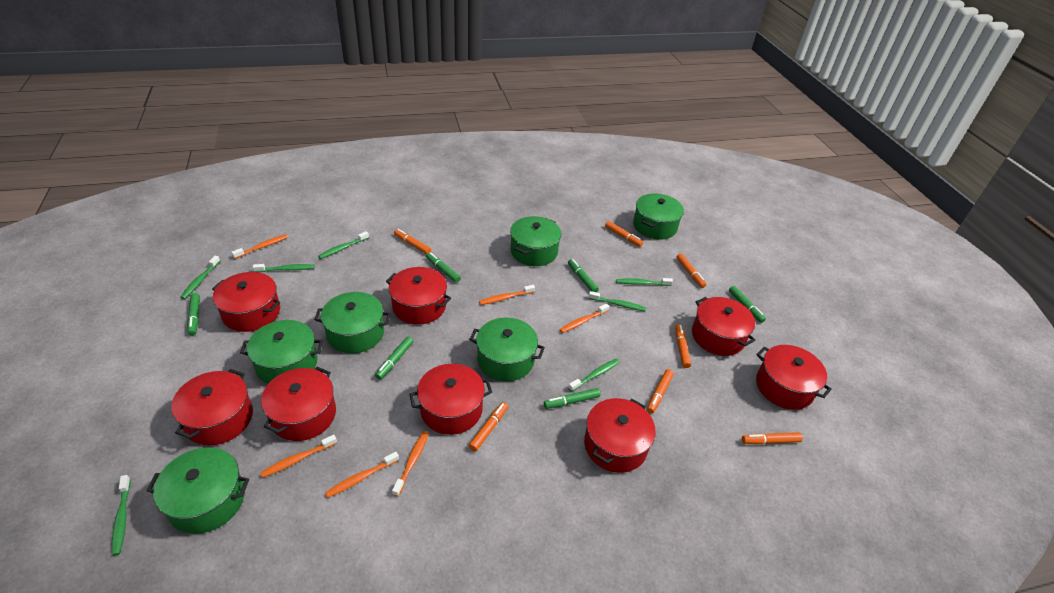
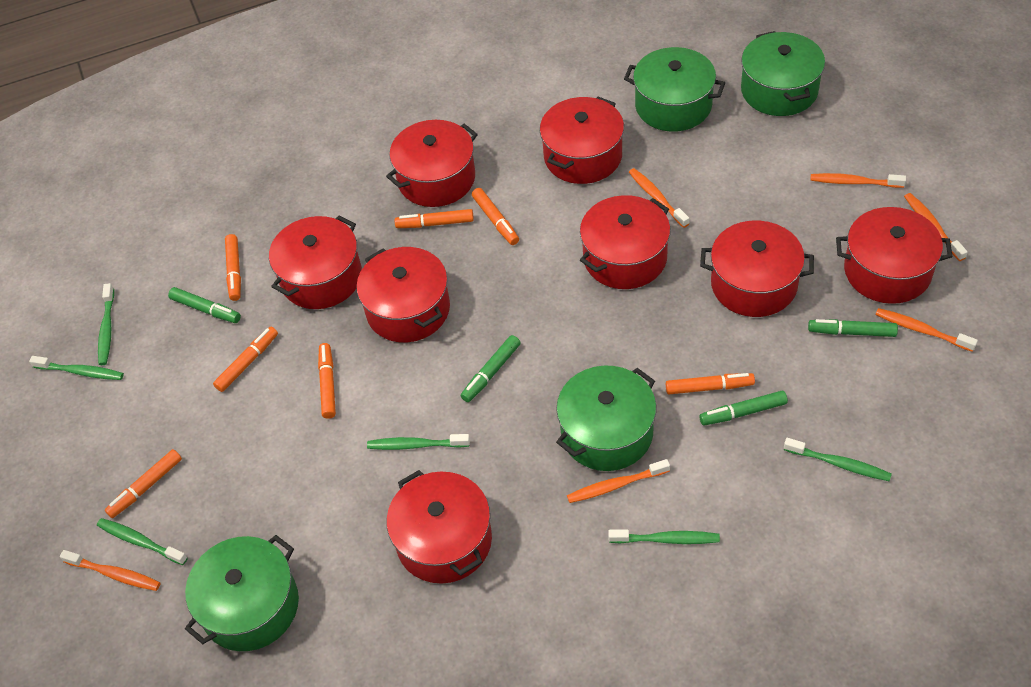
green marker: [187,293,200,335] [375,337,413,380] [426,252,461,283] [544,388,601,409] [568,259,599,292] [729,286,766,323] = 6 -> [168,287,241,323] [461,335,521,402] [699,391,788,426] [808,319,898,337] = 4
green pot: [147,447,249,534] [240,320,323,384] [314,292,391,354] [469,318,545,381] [510,216,561,266] [633,193,684,240] = 6 -> [185,535,299,651] [556,366,656,471] [624,47,725,132] [741,31,825,116] = 4
green toothbrush: [112,475,131,556] [180,256,220,299] [253,264,315,272] [318,231,369,259] [568,359,620,392] [589,291,646,311] [616,278,673,286] = 7 -> [29,356,124,380] [97,518,188,565] [98,283,114,365] [367,434,470,450] [608,530,720,544] [784,438,892,481] = 6

